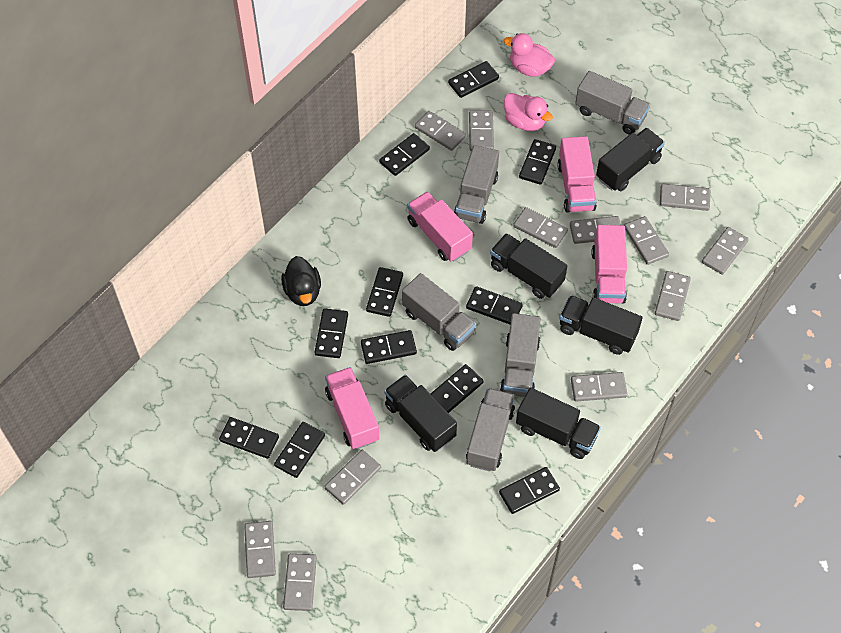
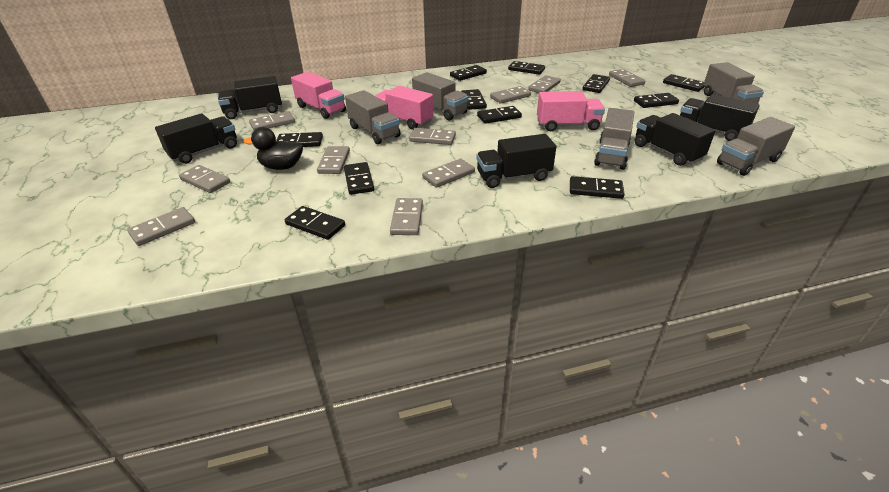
grey domino: [244,521,276,578] [283,553,317,611] [324,450,381,505] [415,111,466,151] [469,110,494,151] [513,207,568,248] [570,216,621,244] [571,372,627,401] [624,216,669,265] [655,271,691,321] [660,184,710,211] [702,227,749,275] = 12 -> [127,207,195,246] [179,165,230,193] [249,111,295,130] [317,146,350,174] [390,198,423,235] [409,128,456,145] [422,159,475,188] [490,86,531,104] [528,75,561,93] [609,69,645,87] = 10
pink duck: [504,33,555,77] [504,93,553,131] = 2 -> none = 0
pink truck: [325,367,379,449] [407,191,473,262] [557,136,597,213] [591,225,627,304] = 4 -> [291,72,346,119] [375,86,433,130] [537,91,605,131] = 3

